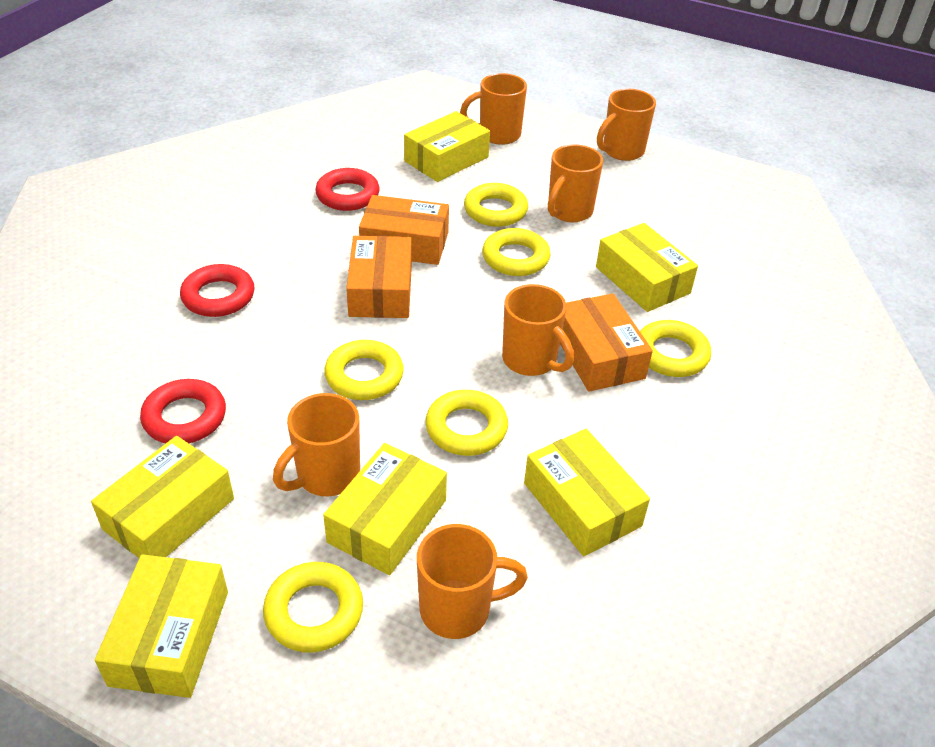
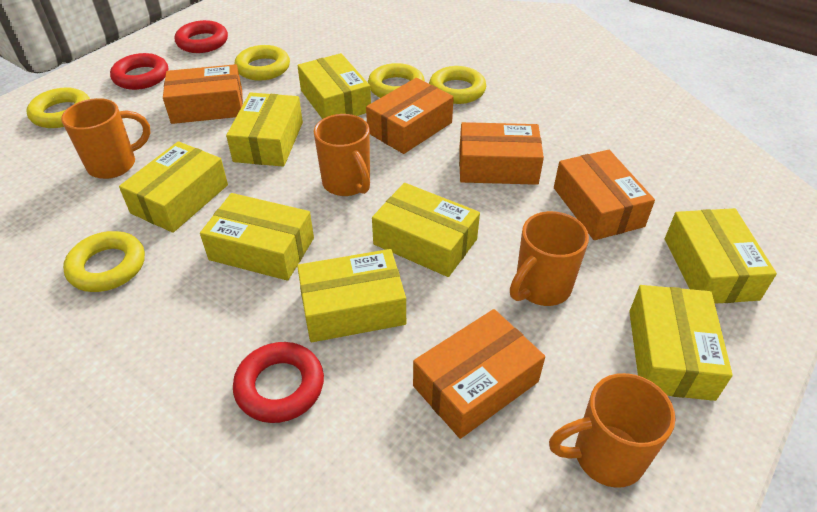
orange box: [346,236,412,318] [359,195,449,265] [560,293,653,392] = 3 -> [163,64,243,124] [366,78,454,154] [413,309,545,439] [459,122,544,185] [554,150,655,240] = 5
orange mug: [273,393,360,496] [417,524,528,639] [460,73,527,145] [502,284,574,376] [548,144,603,222] [597,89,656,161] = 6 -> [61,98,151,179] [314,114,370,196] [510,211,589,306] [549,373,676,488] = 4
yellow box: [91,436,234,558] [95,554,228,698] [323,443,447,575] [404,111,490,182] [524,429,650,556] [596,223,698,312] = 6 -> [119,141,228,233] [200,193,314,281] [226,92,303,167] [297,53,371,119] [297,249,406,342] [372,183,480,277] [629,285,733,401] [665,208,777,304] = 8
yellow ring: [263,562,363,652] [324,340,404,400] [425,390,508,456] [464,183,528,227] [482,228,551,276] [640,320,711,377] = 6 -> [26,87,90,128] [63,231,145,292] [235,45,290,81] [368,63,425,98] [429,66,486,104] = 5

